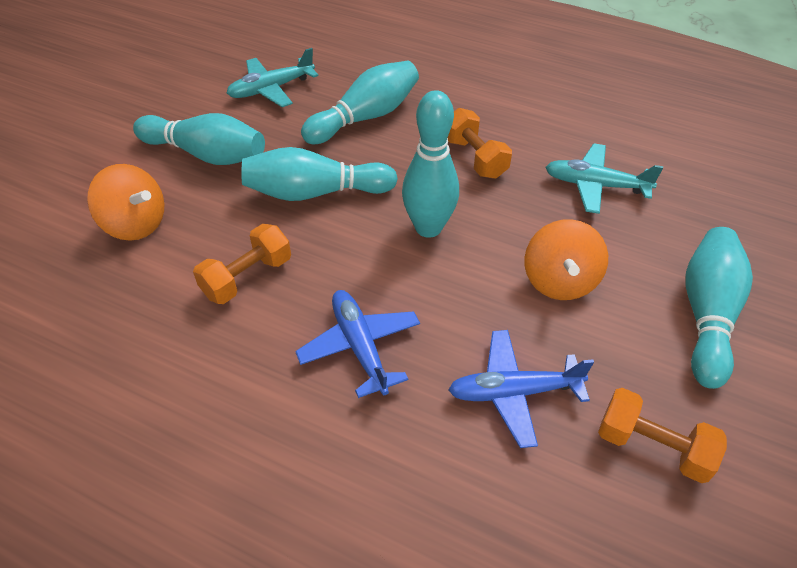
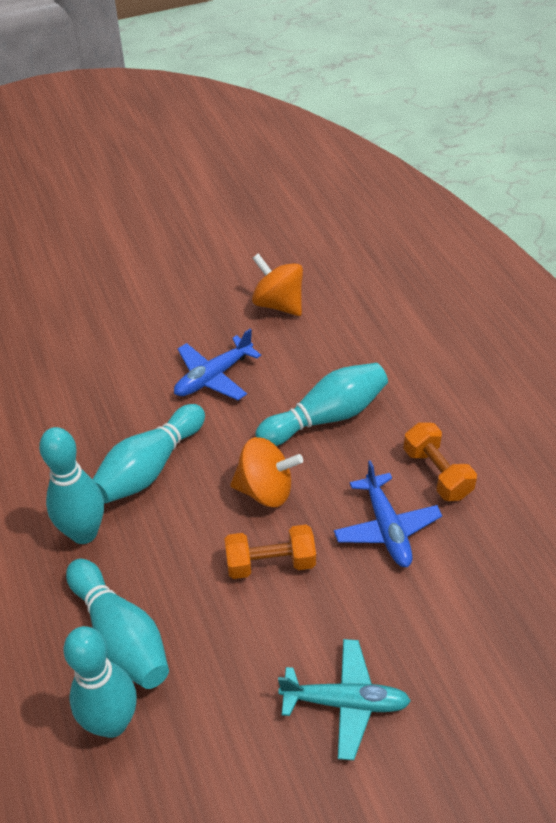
orange dumbbell: [193,224,291,304] [448,108,512,179] [598,388,727,483] = 3 -> [224,525,316,579] [403,422,477,501] = 2
turquoise plane: [227,48,318,107] [545,143,663,214] = 2 -> [278,639,411,760] = 1

